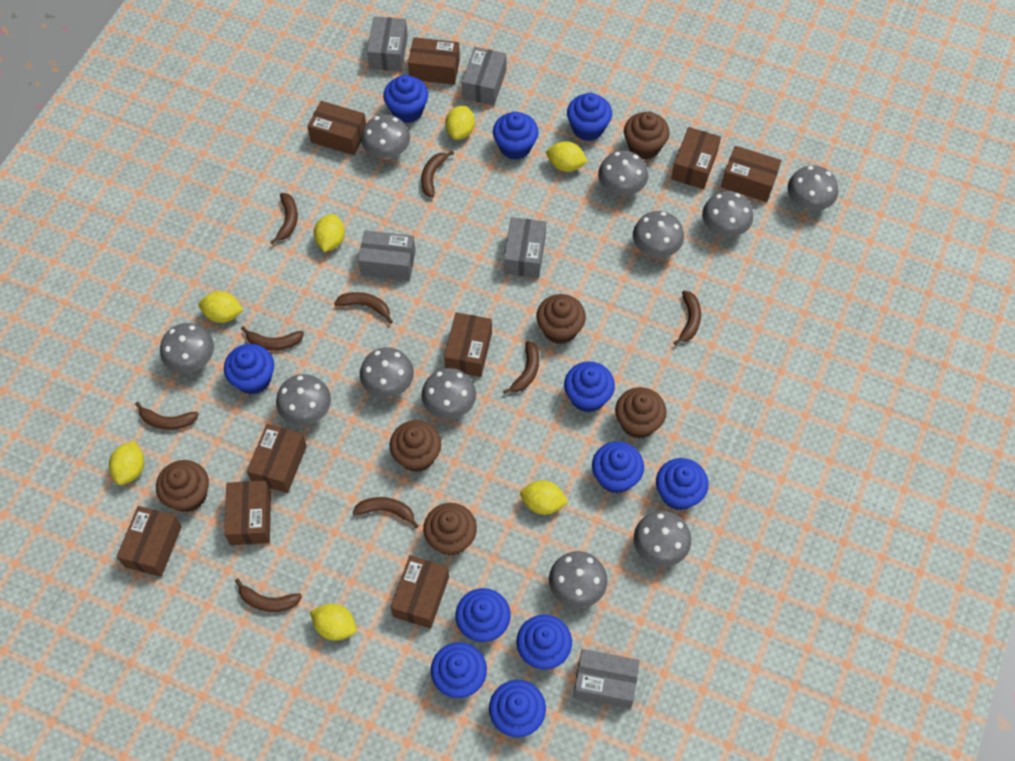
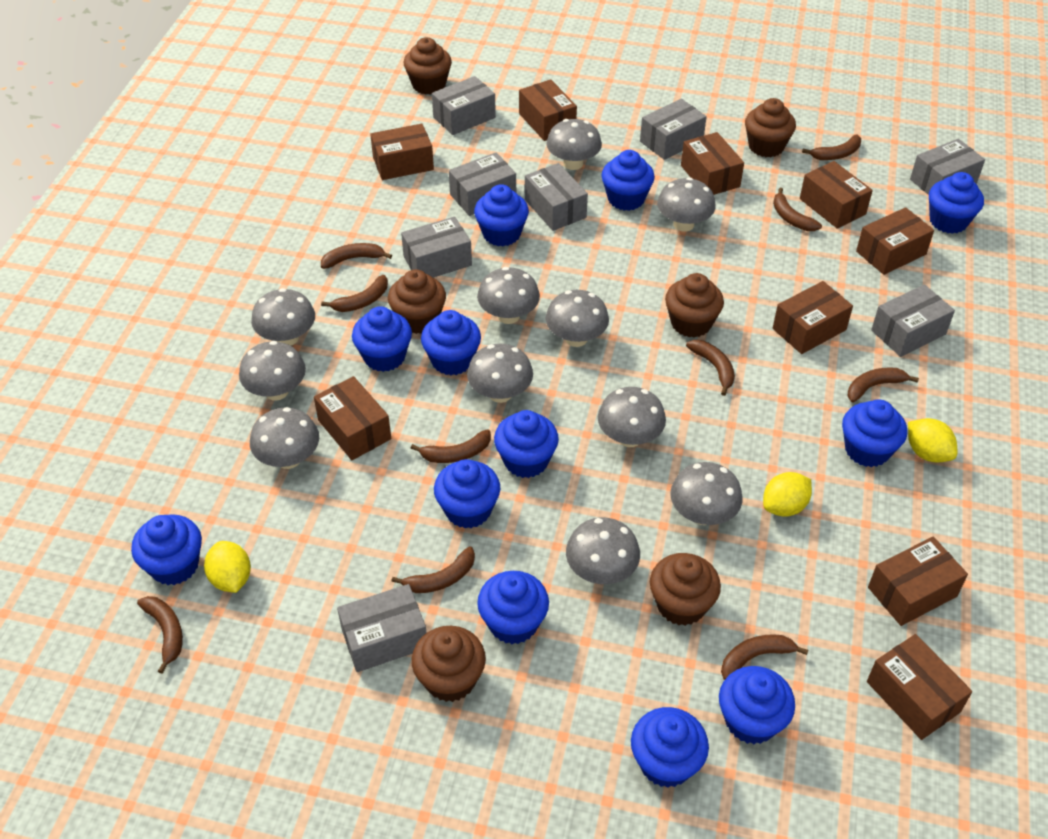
blue cupcake: [224,344,274,395] [383,75,428,123] [431,642,487,698] [455,588,511,642] [489,680,546,737] [493,112,539,160] [516,615,572,670] [564,361,615,413] [567,93,612,141] [592,441,644,493] [656,458,709,510] = 11 -> [131,514,202,585] [352,306,412,372] [421,310,481,375] [434,459,500,528] [474,184,529,246] [477,571,549,644] [494,410,559,478] [601,150,655,211] [631,707,709,788] [719,666,795,744] [842,399,907,467] [929,172,984,234] = 12
brown banana: [135,402,199,430] [235,578,302,612] [241,326,304,350] [270,193,298,244] [334,292,393,324] [353,497,419,529] [421,151,454,198] [503,340,539,394] [673,291,701,345] = 9 -> [137,596,183,674] [321,243,392,269] [321,275,388,312] [391,546,475,593] [411,429,491,463] [686,340,735,396] [721,634,808,680] [773,188,822,231] [802,135,861,160] [848,367,919,403] = 10
grey box: [358,230,415,281] [367,17,408,71] [462,47,506,105] [504,217,546,278] [573,649,640,709] = 5 -> [337,584,427,672] [401,217,472,278] [432,76,496,135] [449,153,516,216] [525,163,588,231] [640,99,707,160] [871,284,955,357] [910,139,985,195] = 8
yellow lemon: [109,441,144,485] [199,291,244,323] [310,604,357,641] [314,214,345,252] [445,105,475,140] [520,480,568,515] [546,141,588,172] = 7 -> [204,541,251,593] [763,472,812,517] [908,418,957,462] = 3

